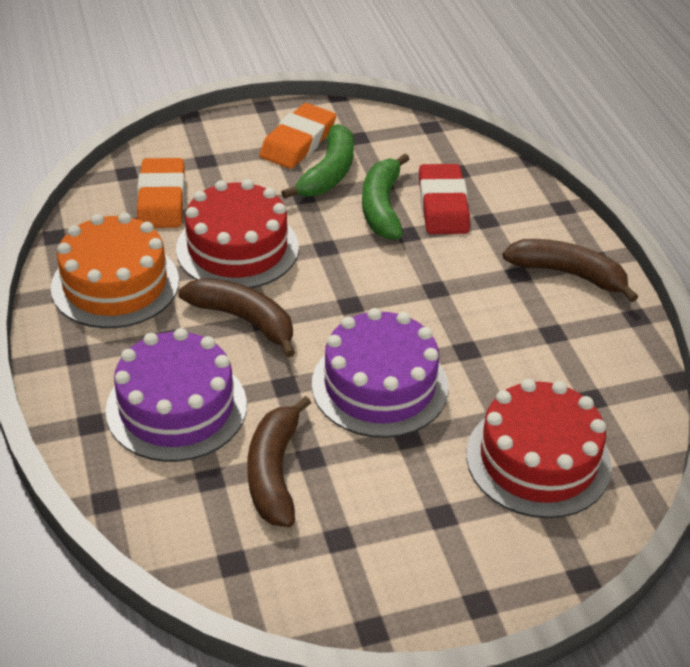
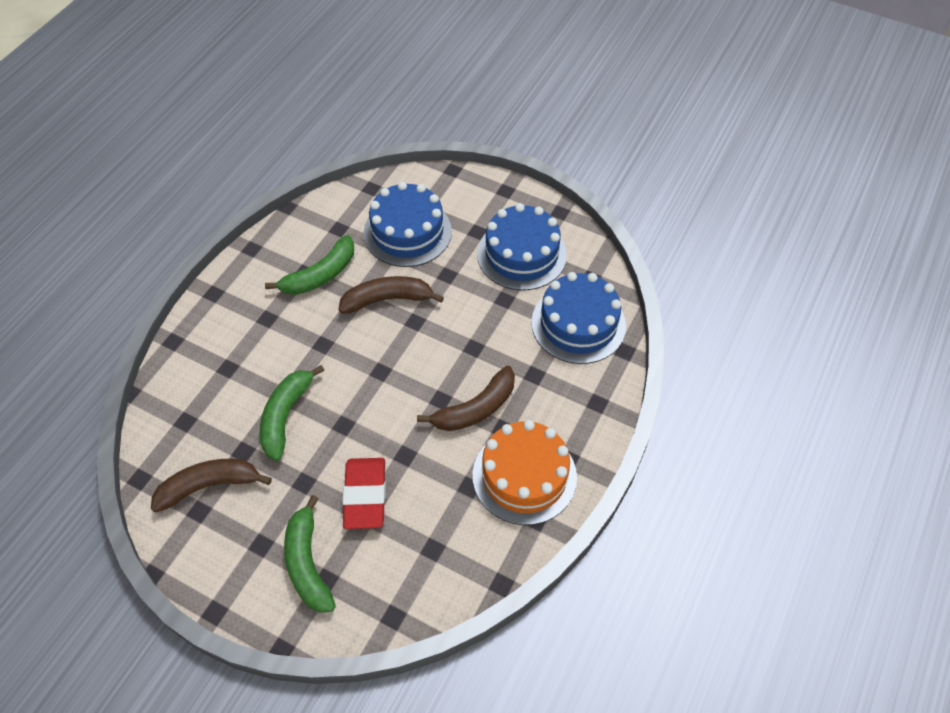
blue cake: none = 0 -> [364,182,452,267] [477,203,567,291] [532,272,626,364] = 3
green banana: [281,124,354,199] [362,153,409,240] = 2 -> [260,365,324,461] [265,235,354,295] [284,495,336,613] = 3
orange eraser: [137,158,185,228] [259,103,336,169] = 2 -> none = 0
purple cake: [105,328,247,462] [312,308,449,438] = 2 -> none = 0
red cake: [176,179,299,288] [466,379,612,518] = 2 -> none = 0

